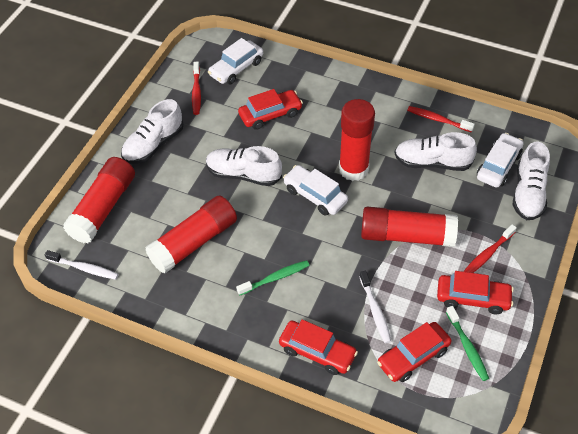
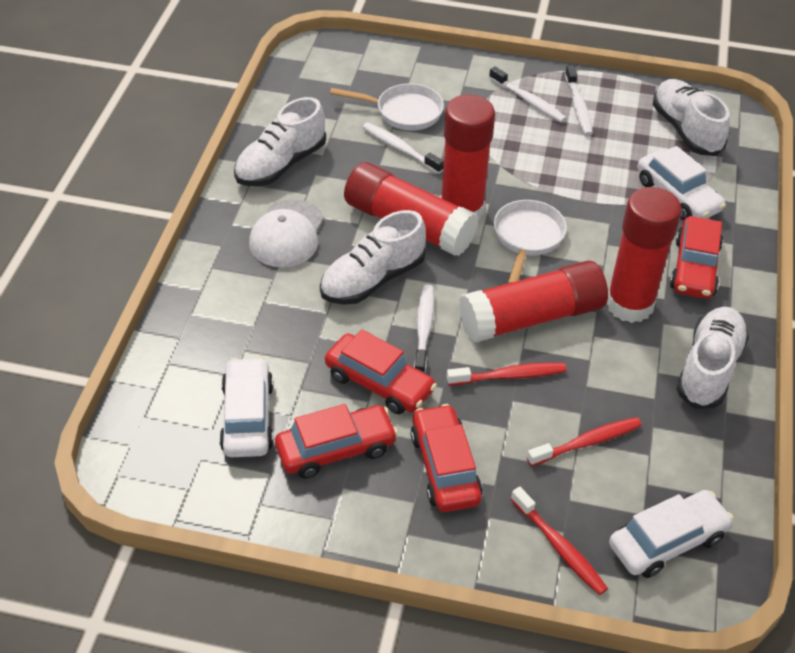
green toothbrush: [236,260,310,296] [446,306,489,381] = 2 -> none = 0
white cap: none = 0 -> [249,199,324,267] = 1
white pan: none = 0 -> [330,83,444,131] [494,200,567,283] = 2
white toothbrush: [45,250,118,280] [359,271,391,343] = 2 -> [362,123,444,174] [414,284,434,373] [489,66,566,122] [565,65,593,136] = 4

